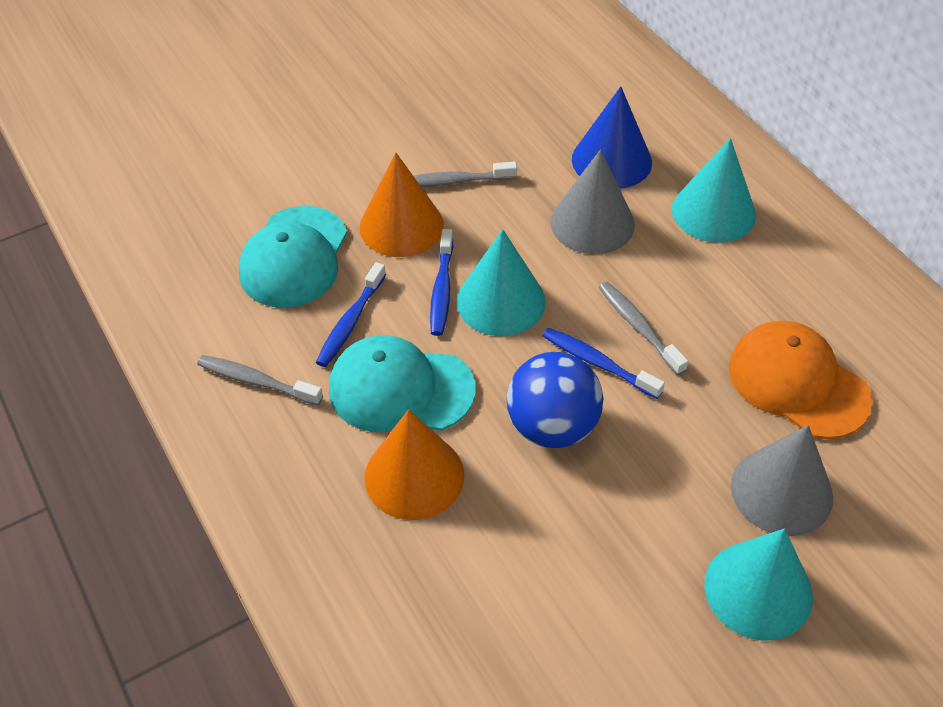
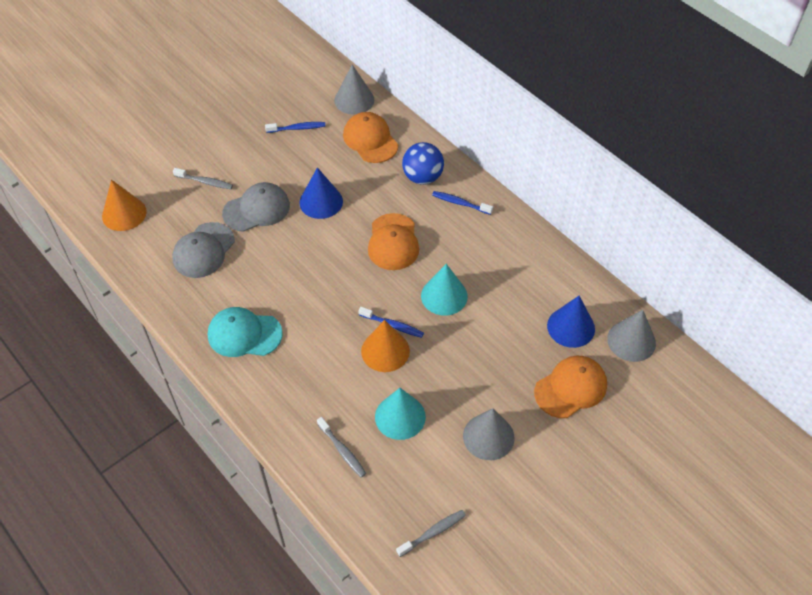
blue cone: [572,86,652,189] = 1 -> [299,167,343,219] [547,296,595,348] = 2
grey cap: none = 0 -> [172,222,235,278] [222,182,290,232] = 2
grey cone: [550,149,635,254] [731,425,833,536] = 2 -> [334,64,374,115] [463,408,514,460] [607,310,656,362] = 3
orange cap: [729,321,873,439] = 1 -> [343,112,398,163] [368,213,419,270] [534,356,607,418] = 3
turquoise cap: [239,206,347,308] [329,335,476,432] = 2 -> [208,307,283,357] = 1
turquoise cone: [457,229,546,336] [672,138,756,243] [704,528,813,641] = 3 -> [375,388,426,440] [421,264,468,316] = 2

